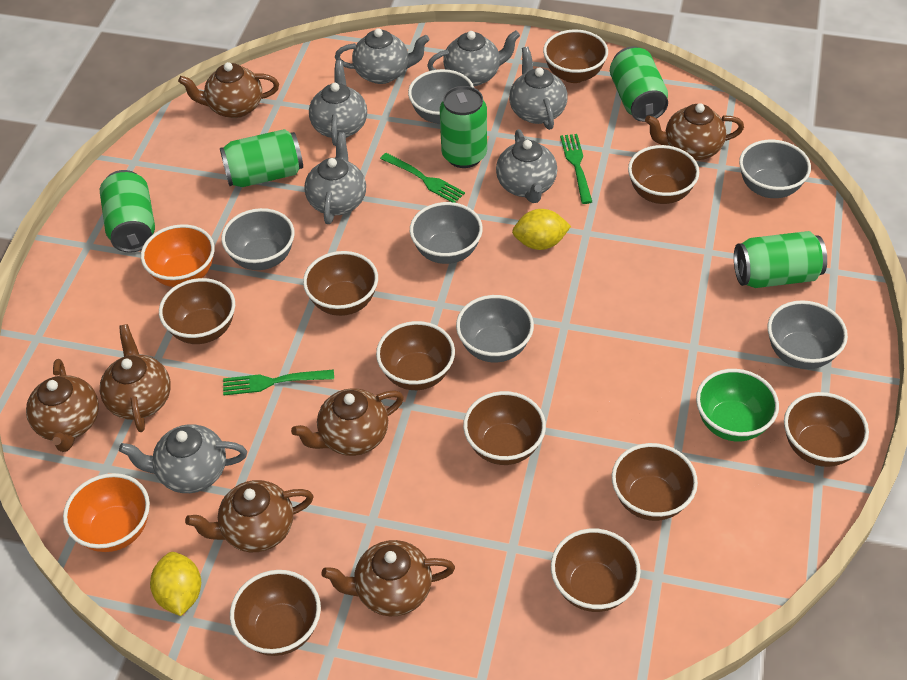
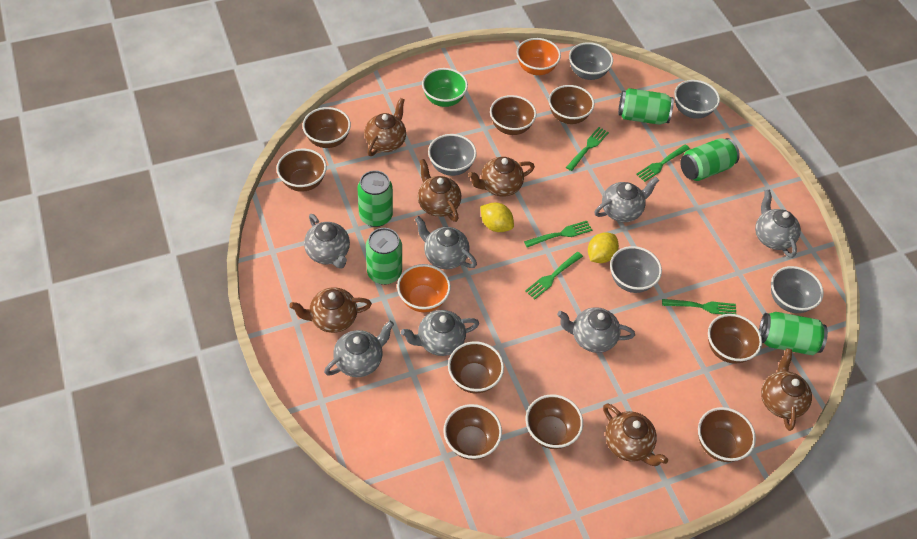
brown bowl: [159,278,235,344] [230,570,321,656] [303,251,378,316] [376,321,455,390] [463,391,546,465] [543,29,608,83] [551,528,641,612] [612,443,698,521] [628,145,699,204] [784,392,869,467] = 10 -> [277,148,327,192] [303,107,351,148] [443,404,502,460] [448,341,504,393] [490,95,537,135] [526,394,583,449] [549,85,595,124] [698,407,756,462] [708,314,762,364] = 9
brown teapot: [26,359,99,452] [100,324,171,432] [178,62,279,118] [185,480,314,552] [291,388,404,456] [321,540,455,616] [645,103,744,161] = 7 -> [289,287,372,333] [364,98,406,156] [418,159,461,222] [468,157,535,197] [603,403,668,466] [761,348,812,431] = 6
green fork: [223,370,334,395] [380,153,465,203] [560,134,592,204] = 3 -> [524,221,592,248] [525,252,583,299] [566,127,609,171] [636,144,690,182] [662,299,737,315] = 5
grey bowl: [221,208,295,270] [408,69,474,124] [410,202,483,264] [456,295,534,363] [739,140,811,198] [768,300,848,369] = 6 -> [428,134,477,176] [569,42,613,80] [610,246,662,293] [674,80,720,119] [771,266,824,313] = 5

